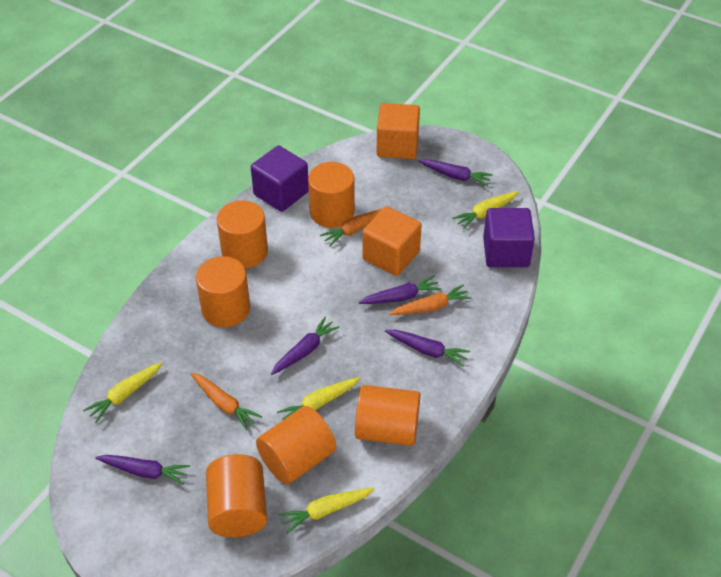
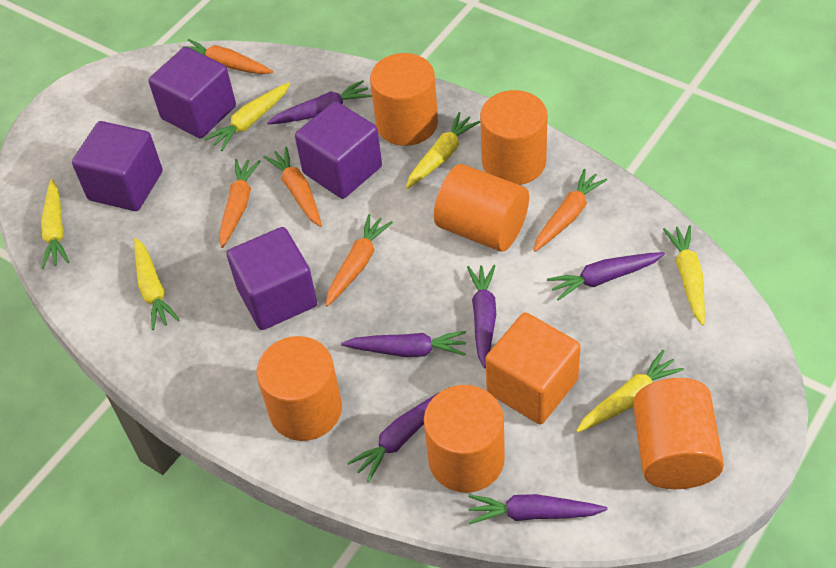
orange carrot: [190,373,262,431] [320,208,383,247] [389,284,472,315] = 3 -> [182,39,273,74] [219,159,261,248] [263,146,322,227] [326,214,393,307] [534,169,607,252] = 5
orange cube: [362,206,422,276] [377,103,420,159] = 2 -> [485,312,581,424] = 1
purple carrot: [95,455,190,485] [271,317,340,375] [358,276,441,304] [385,330,470,367] [418,159,493,186] = 5 -> [267,80,372,125] [341,331,466,357] [347,393,438,482] [467,265,496,368] [468,494,608,525] [547,252,665,301] = 6
purple cube: [251,146,309,212] [483,208,535,267] = 2 -> [72,121,163,211] [148,47,236,138] [227,227,317,330] [295,101,382,199] = 4
yellow carrot: [83,362,162,423] [277,377,360,420] [279,488,375,534] [452,191,519,229] = 4 -> [41,179,69,268] [134,238,180,330] [205,82,290,151] [406,112,480,189] [576,350,684,433] [663,225,705,326] = 6

